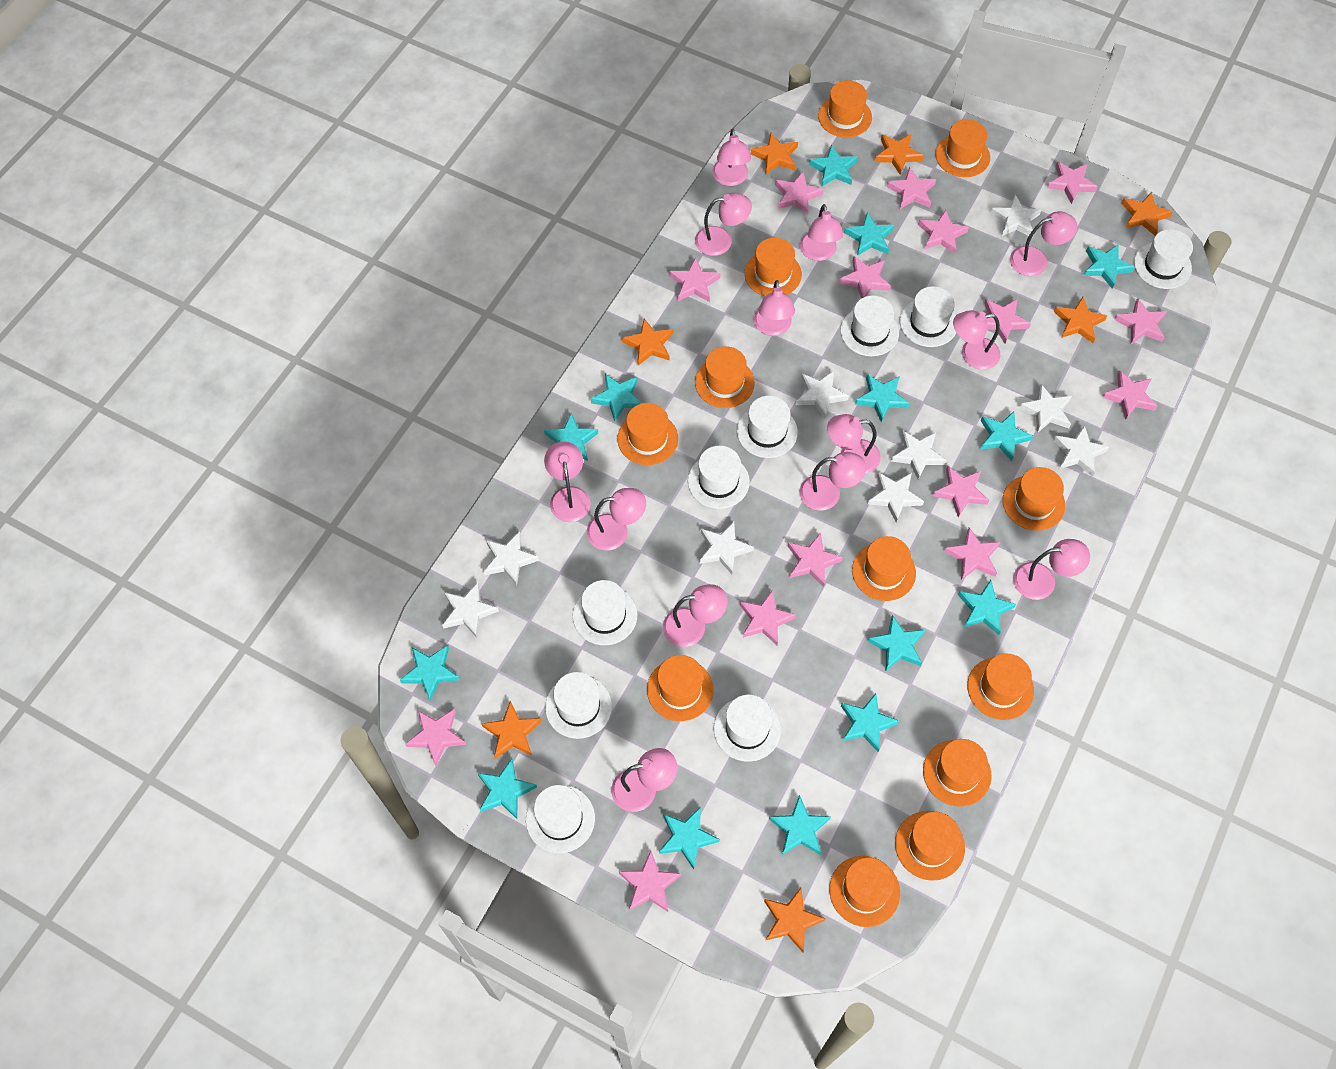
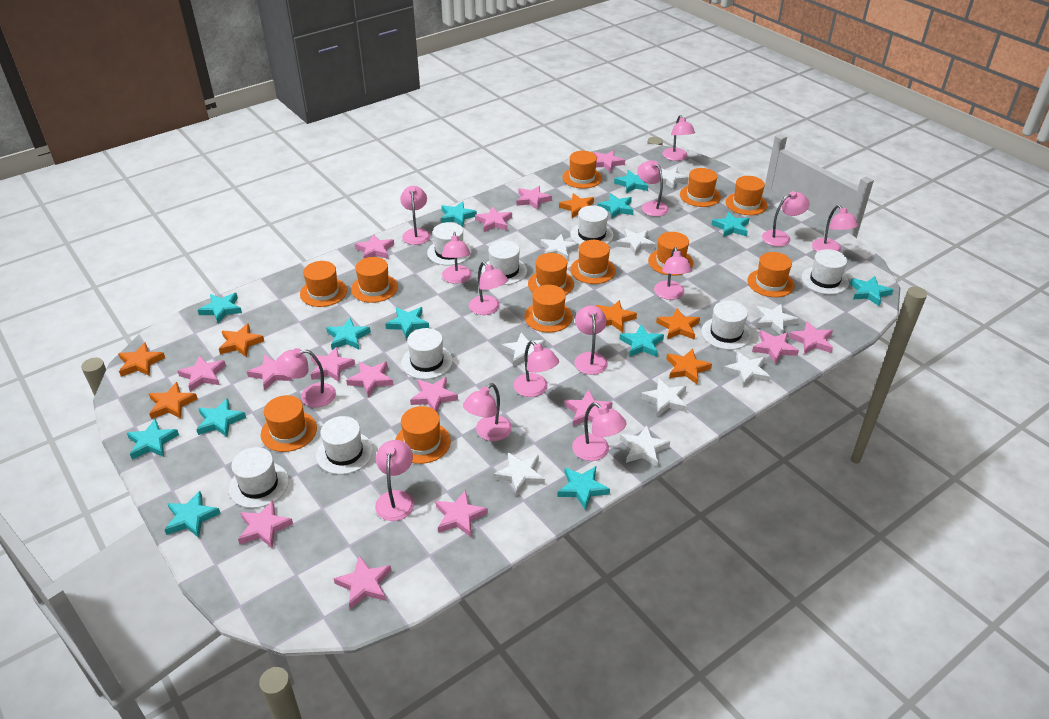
pink lamp: [544,442,591,522] [587,488,646,551] [611,748,677,812] [663,584,727,647] [695,193,752,256] [712,129,752,186] [754,280,795,336] [800,204,844,261] [800,452,866,511] [827,414,881,474] [953,310,1000,370] [1010,211,1077,276] [1013,539,1090,600] = 13 -> [275,348,336,407] [375,440,414,521] [400,186,431,245] [442,232,472,284] [463,383,512,441] [469,262,508,315] [514,341,559,397] [572,402,627,461] [575,305,608,375] [637,160,669,217] [654,247,692,300] [663,115,695,161] [762,191,810,247] [812,205,859,252] = 14
turquoise star: [400,645,460,701] [478,759,537,819] [544,413,598,461] [591,374,642,421] [659,807,720,869] [769,795,831,855] [809,145,858,187] [841,693,899,752] [844,212,894,256] [855,374,910,422] [867,615,925,671] [958,580,1016,635] [980,411,1033,461] [1083,244,1135,288] = 14 -> [127,418,179,459] [164,491,221,538] [196,398,246,437] [198,293,242,324] [326,318,371,350] [385,307,429,339] [441,201,477,227] [557,466,610,511] [597,194,633,218] [614,170,648,193] [619,325,664,357] [712,212,749,237] [850,276,893,306] = 13
white hat: [526,785,595,853] [545,672,612,739] [573,580,637,645] [688,446,750,509] [714,695,781,762] [737,396,798,458] [840,295,899,356] [900,286,956,347] [1134,229,1193,289] = 9 -> [229,447,289,508] [316,416,373,474] [401,328,453,379] [427,222,472,265] [482,240,527,285] [570,205,614,245] [701,301,751,350] [802,249,849,294] = 8

